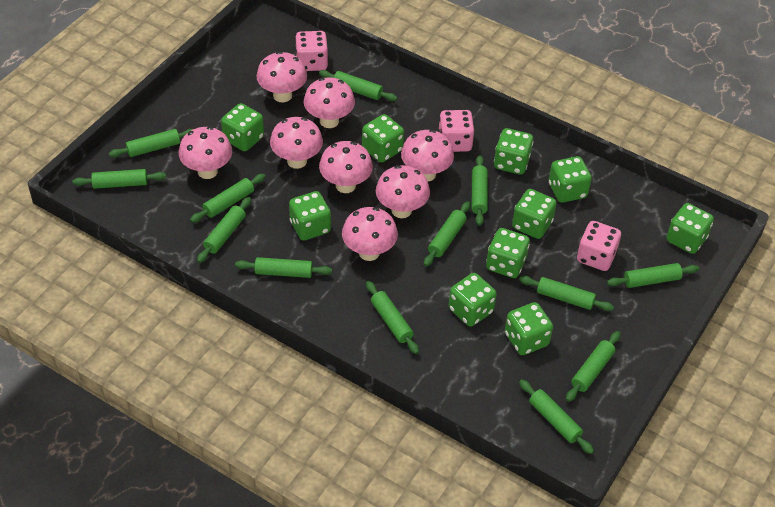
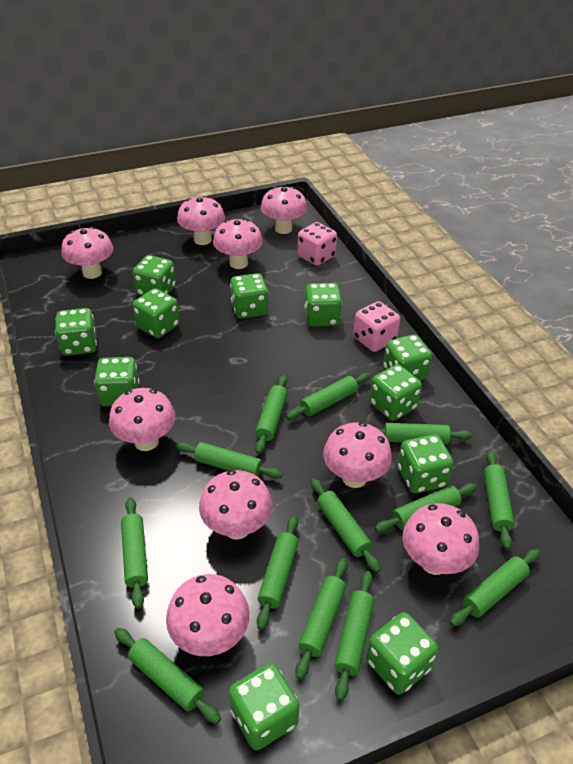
green dice: [221,103,264,151] [289,191,331,241] [362,114,404,163] [449,273,497,327] [486,228,530,278] [494,128,534,175] [505,302,553,355] [512,189,557,239] [549,156,592,203] [666,203,714,254] = 10 -> [55,308,97,356] [94,357,139,407] [133,255,176,296] [133,288,180,338] [229,663,299,750] [230,273,268,319] [304,283,342,327] [366,612,438,695] [370,364,422,421] [383,334,432,381] [398,434,453,493] = 11
pink dice: [295,31,328,71] [438,110,475,152] [577,221,621,271] = 3 -> [297,222,337,266] [353,301,400,352] = 2
pink mushroom: [179,127,232,179] [256,51,307,102] [270,117,323,169] [304,77,355,128] [319,141,373,193] [342,207,398,261] [376,165,430,218] [401,129,454,181] = 8 -> [61,227,113,279] [109,388,175,451] [166,574,250,656] [177,196,225,245] [199,470,272,540] [213,219,263,269] [261,186,307,234] [323,422,392,488] [403,503,479,575] = 9

